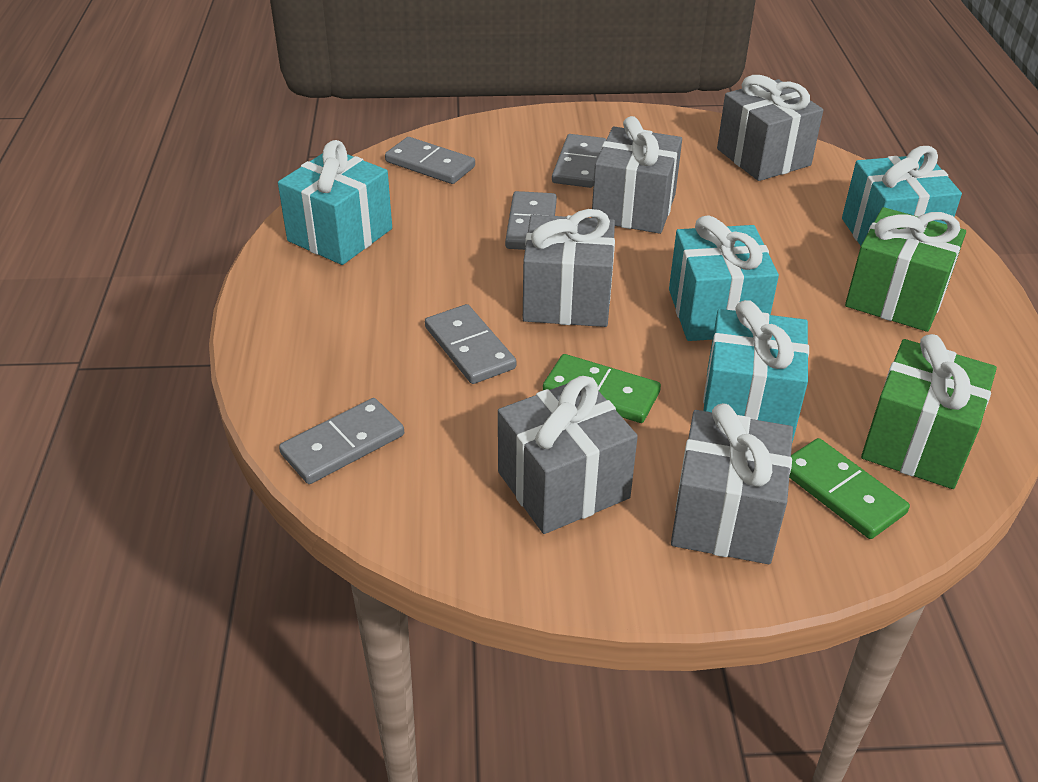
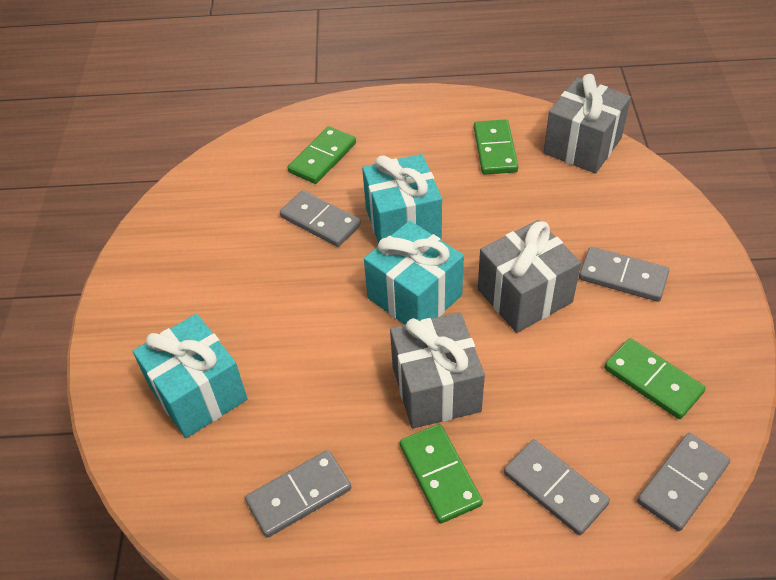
green domino: [543,354,661,423] [789,438,910,539] = 2 -> [287,126,356,184] [400,424,483,524] [474,119,518,175] [604,338,705,419] = 4
green gift: [845,207,966,332] [861,334,997,489] = 2 -> none = 0
grey gift: [498,376,638,534] [523,209,615,327] [591,116,682,234] [671,403,793,564] [717,75,823,181] = 5 -> [390,312,485,429] [478,220,581,333] [544,74,631,174] = 3
turquoise gift: [278,140,392,265] [669,215,779,341] [703,300,809,442] [842,146,962,246] = 4 -> [132,314,248,438] [362,154,442,243] [364,221,464,325] = 3

